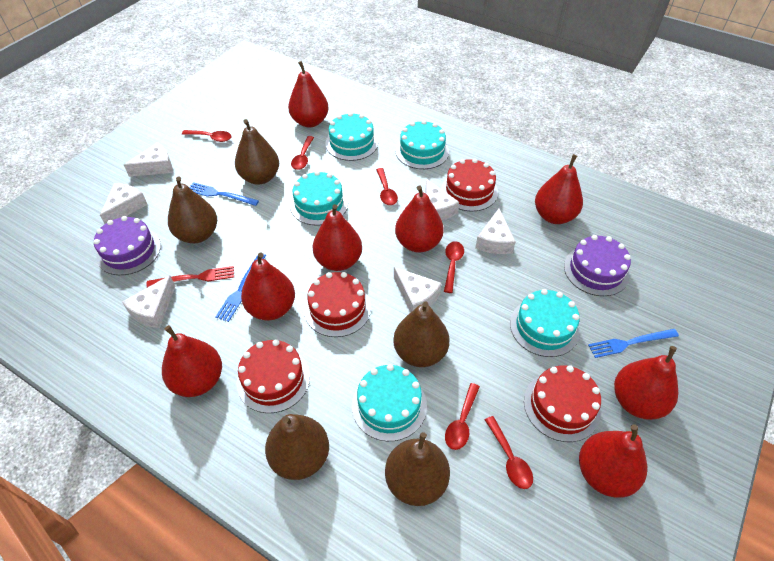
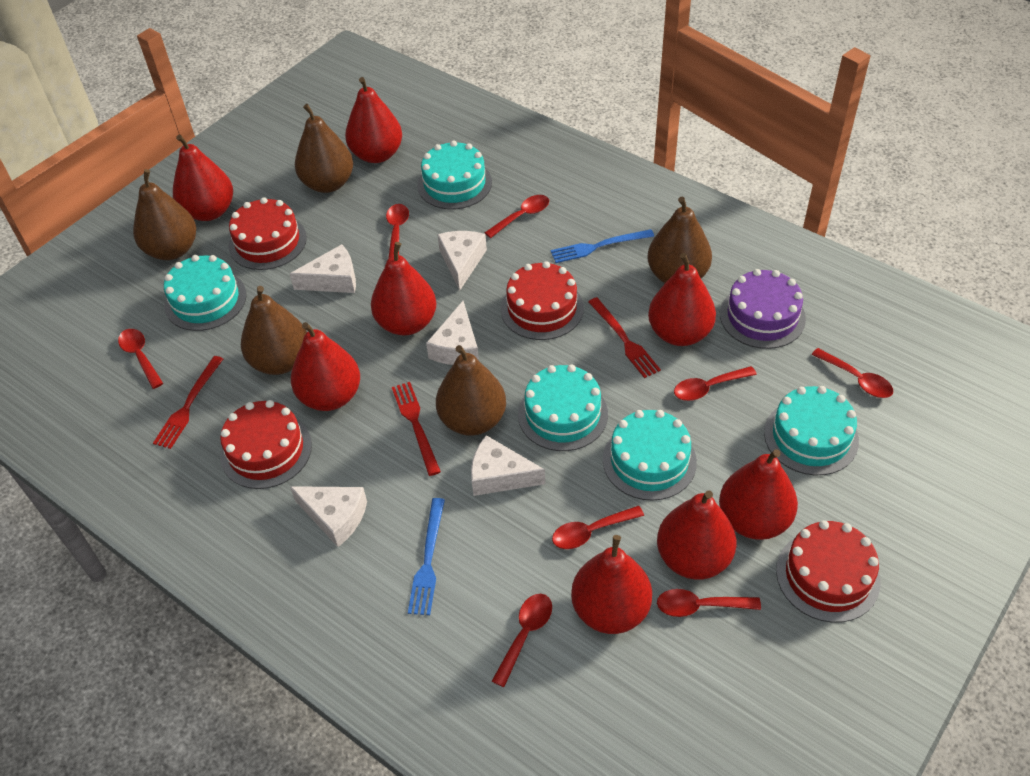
blue fork: [189,182,259,206] [215,254,266,322] [588,329,679,358] = 3 -> [408,498,445,615] [551,229,654,263] = 2
purple cake: [94,216,161,275] [564,235,631,296] = 2 -> [720,269,806,349] = 1
red fork: [147,266,234,287] = 1 -> [153,356,223,449] [392,382,441,476] [589,297,661,378] = 3
red spoon: [182,130,232,142] [291,136,314,170] [376,168,398,205] [444,241,464,293] [445,383,480,450] [485,416,533,489] = 6 -> [118,329,163,389] [386,204,409,259] [485,195,549,238] [492,594,552,687] [552,506,644,549] [657,589,761,617] [674,366,757,401] [812,348,893,398] = 8
white cheese: [100,183,148,224] [122,275,176,328] [124,142,173,177] [394,267,441,313] [425,179,459,220] [475,208,516,254] = 6 -> [290,244,356,293] [290,486,367,547] [426,301,479,365] [437,231,487,291] [471,435,545,496] = 5

